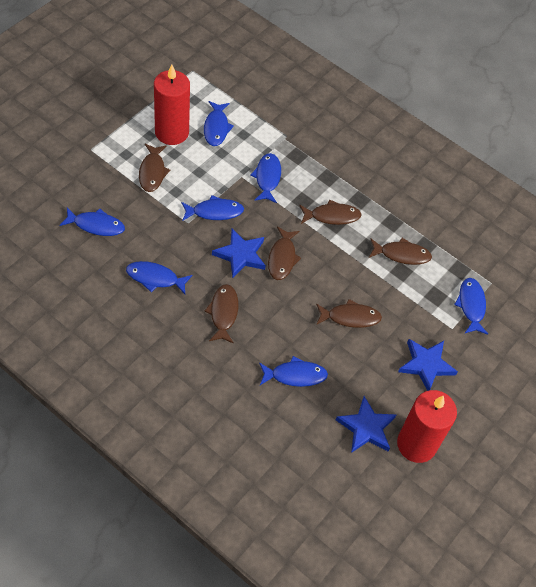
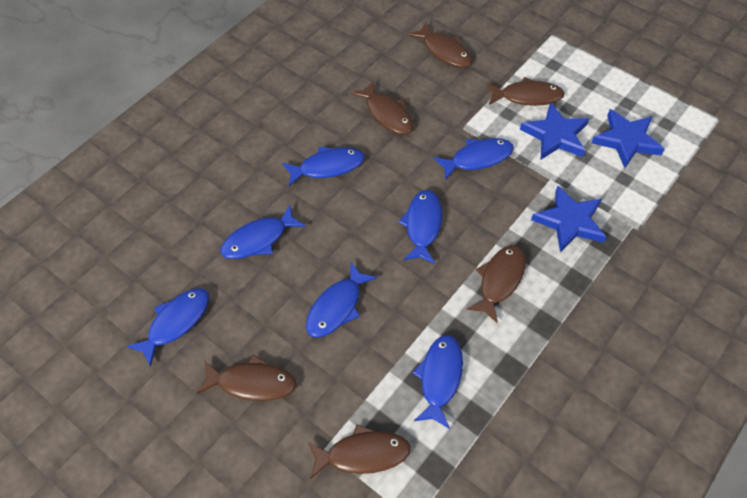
red candle: [154,65,190,145] [397,390,457,463] = 2 -> none = 0

